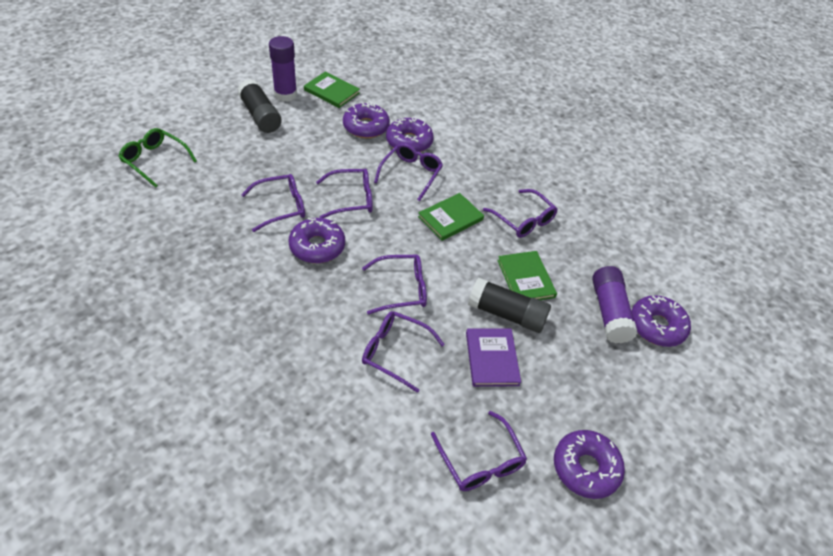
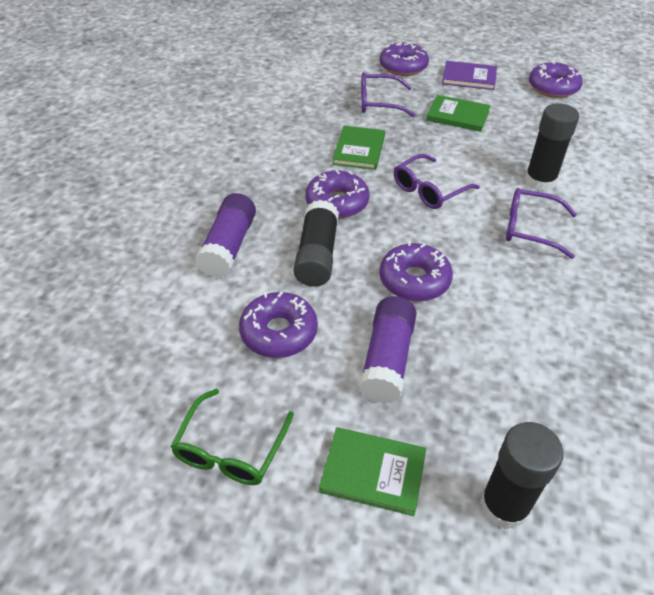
black glue stick: [237,79,282,133] [468,278,551,333] = 2 -> [293,200,339,287] [480,422,564,530] [524,103,579,191] = 3
purple glasses: [241,174,305,232] [316,169,373,218] [362,255,427,315] [362,311,445,393] [374,143,443,201] [431,411,527,491] [483,189,558,238] = 7 -> [361,72,416,117] [394,154,480,209] [506,188,577,259] = 3

